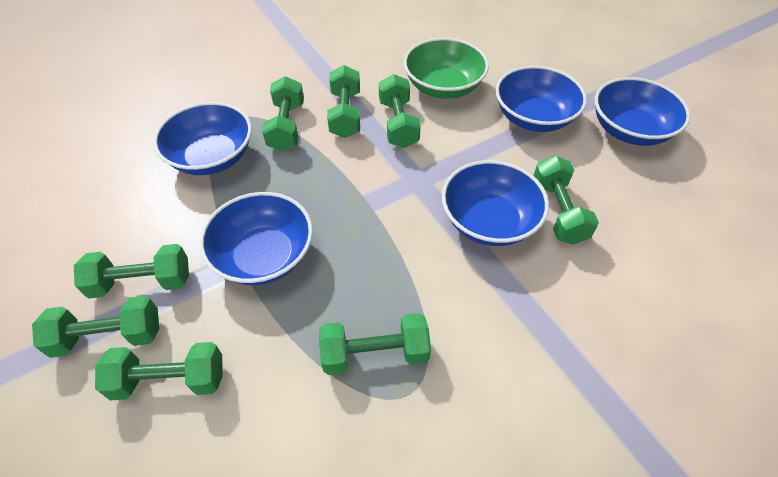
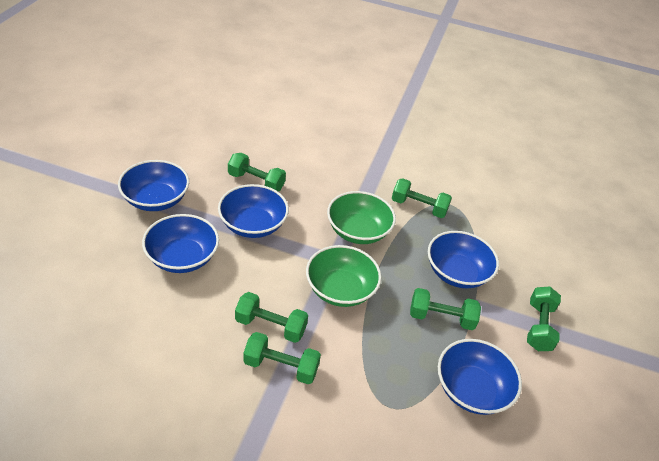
green bowl: [404,38,489,99] = 1 -> [306,245,381,307] [327,191,396,244] = 2
green dumbbell: [32,296,159,358] [74,244,189,298] [95,342,223,400] [262,76,304,151] [319,313,431,375] [327,65,360,138] [379,74,421,148] [533,155,599,245] = 8 -> [228,153,286,191] [235,292,308,343] [243,332,321,384] [392,178,452,218] [410,288,481,330] [527,286,561,351] = 6

